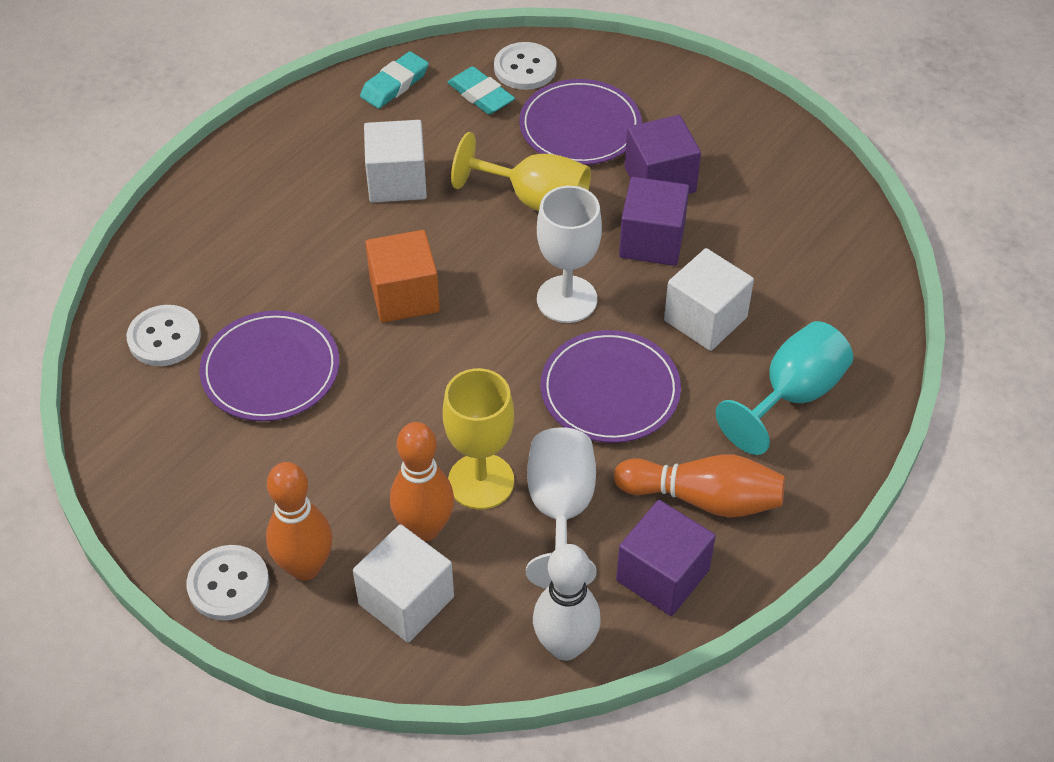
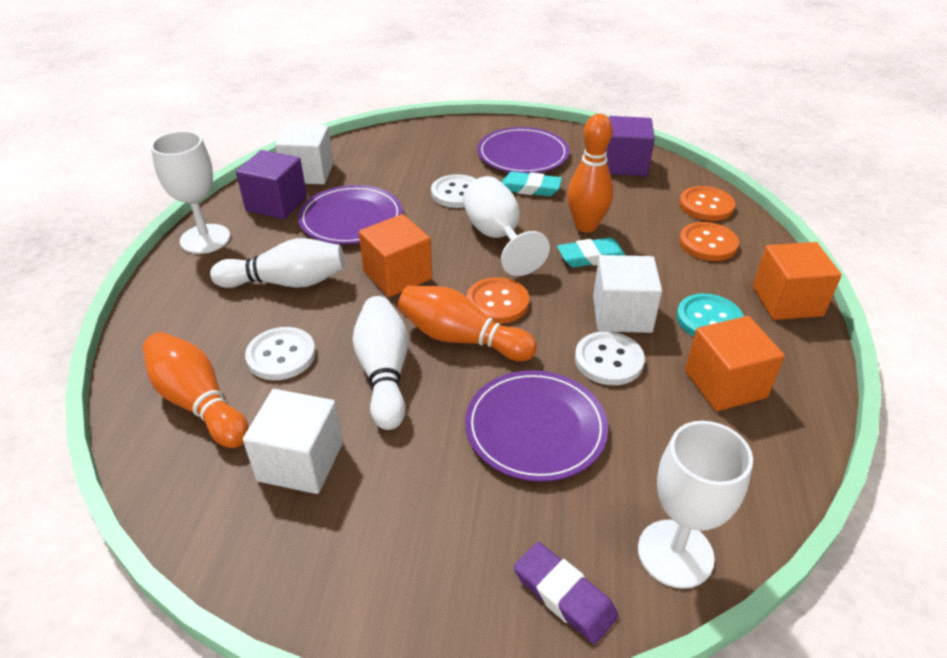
orange button: none = 0 -> [467,277,529,324] [679,186,735,221] [679,222,739,261] = 3
orange cube: [365,230,440,323] = 1 -> [359,214,432,297] [685,316,785,411] [753,242,842,320] = 3
purple cube: [616,500,716,616] [619,177,689,266] [625,115,701,194] = 3 -> [236,150,307,219] [606,116,655,176] = 2
purple eraser: none = 0 -> [514,542,618,644] = 1
turquoise button: none = 0 -> [677,294,744,337] = 1
turquoise goblet: [715,321,853,455] = 1 -> none = 0
white bowling pin: [533,544,601,661] = 1 -> [210,238,345,288] [353,296,408,430] = 2
white goblet: [526,427,597,589] [537,186,602,323] = 2 -> [151,131,230,254] [463,176,550,276] [638,421,753,589] = 3
yellow goblet: [443,368,514,510] [451,132,591,212] = 2 -> none = 0

